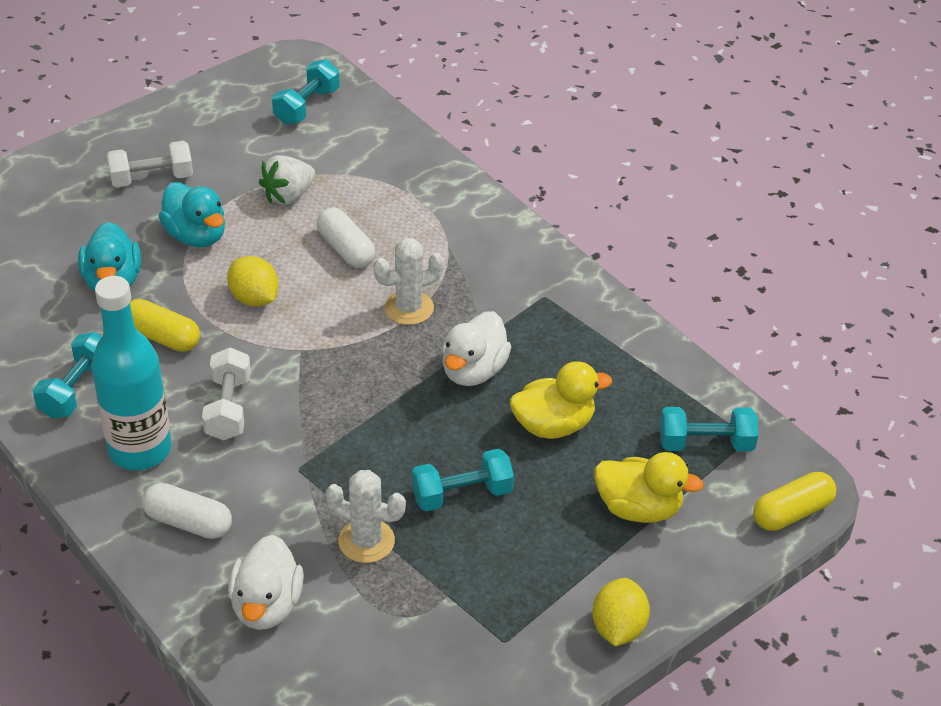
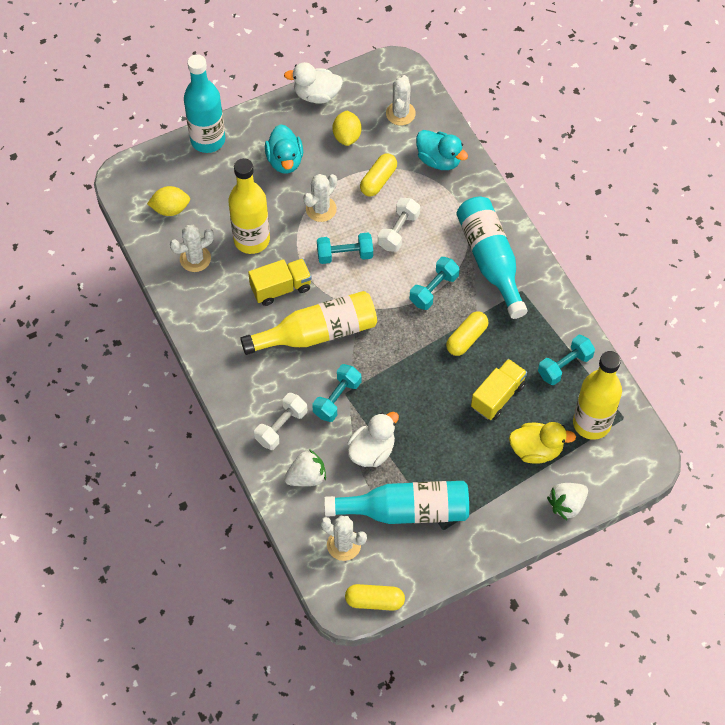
turquoise bottle: [92,276,171,470] = 1 -> [184,54,225,153] [324,481,469,524] [456,197,528,319] = 3
white cactus: [326,470,406,563] [373,238,444,325] = 2 -> [170,225,214,272] [303,174,337,222] [320,516,367,561] [386,75,416,125] = 4
white capsule: [142,483,232,539] [317,207,375,268] = 2 -> none = 0
white strawberry: [259,155,315,205] = 1 -> [284,449,326,486] [547,483,588,520] = 2
yellow bottle: none = 0 -> [228,158,270,254] [240,291,377,355] [573,351,622,440] = 3
yellow capsule: [130,299,200,352] [753,472,836,531] = 2 -> [345,584,405,611] [360,153,397,196] [446,311,488,356] = 3
yellow duck: [510,361,612,439] [595,452,704,523] = 2 -> [509,422,576,464] = 1
yellow truck: none = 0 -> [248,258,312,306] [471,359,527,420] = 2

